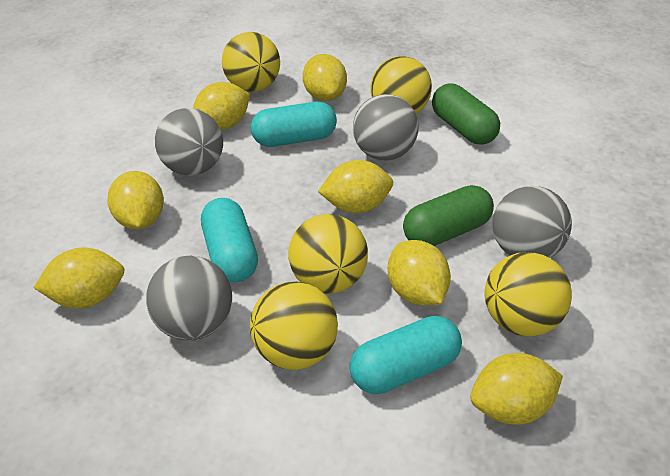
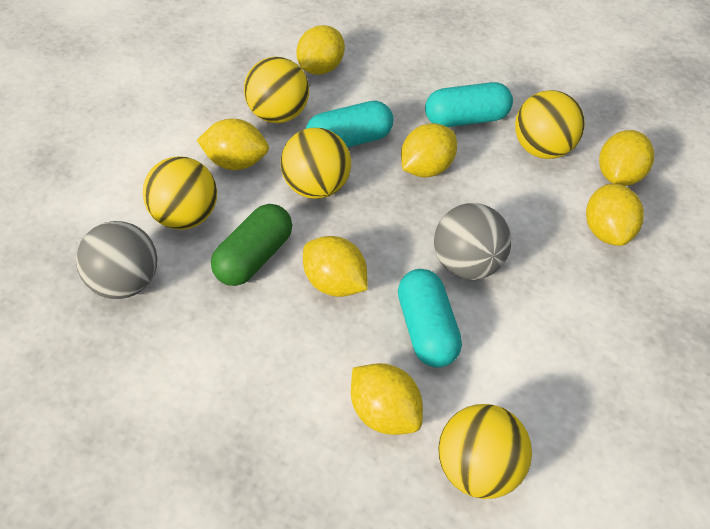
green capsule: [403,185,494,246] [432,83,500,145] = 2 -> [211,204,292,286] = 1
grey ball: [146,256,232,341] [155,108,223,176] [353,94,419,160] [492,186,572,258] = 4 -> [76,221,157,299] [434,203,511,280] = 2

